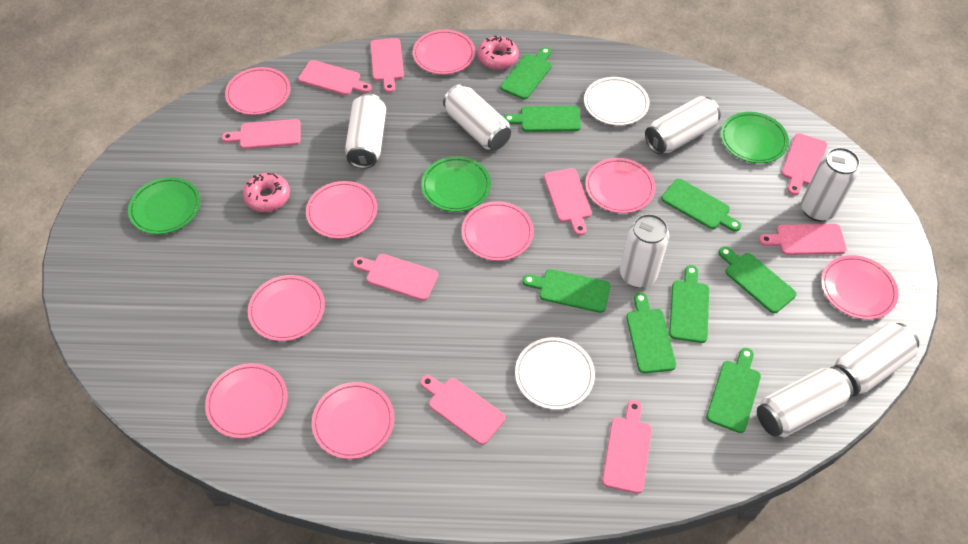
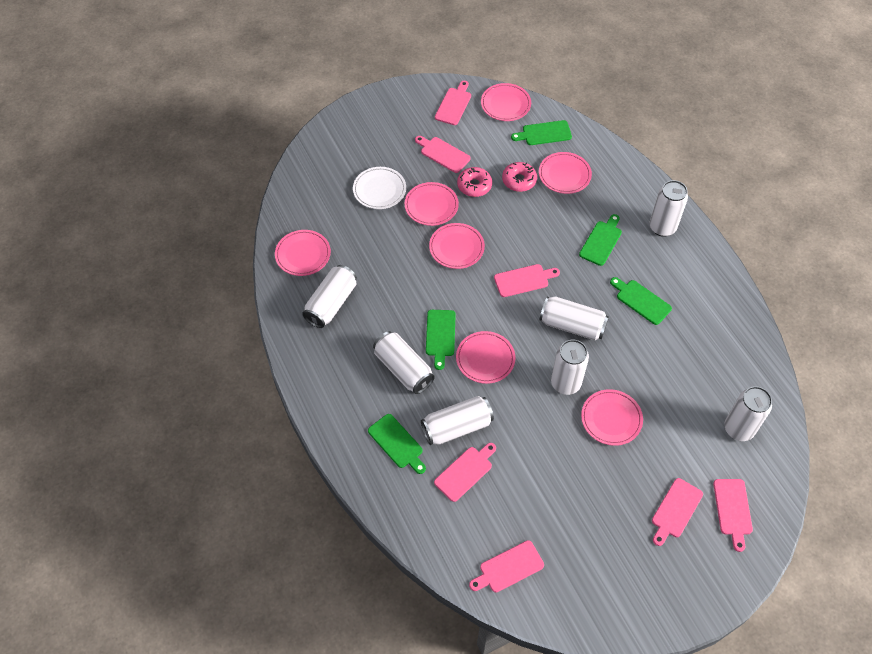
green cutting board: [500,47,552,100] [504,106,581,132] [522,269,611,313] [626,293,676,373] [661,179,741,232] [669,265,709,343] [706,348,761,433] [718,247,797,313] = 8 -> [368,414,426,474] [426,310,456,370] [511,120,572,145] [579,214,622,266] [610,277,672,325] = 5
green plate: [128,177,200,234] [421,156,491,212] [721,112,789,163] = 3 -> none = 0
pink cutting board: [222,119,301,149] [298,60,372,95] [353,254,438,301] [370,38,404,93] [420,375,505,445] [544,168,592,236] [602,400,652,494] [759,224,847,255] [781,133,827,195] = 9 -> [415,136,471,173] [434,443,496,502] [435,81,471,125] [469,540,544,592] [494,264,560,297] [652,478,703,546] [713,479,753,552] = 7
pink plate: [205,363,287,438] [225,67,290,115] [248,275,325,341] [306,181,377,239] [312,382,394,459] [413,30,475,74] [462,201,534,261] [585,158,655,213] [821,255,899,320] = 9 -> [275,230,331,276] [405,182,459,226] [429,223,485,269] [456,331,515,384] [481,83,531,121] [539,152,592,194] [581,389,643,446] = 7
white plate: [515,337,595,410] [584,77,650,125] = 2 -> [353,167,406,209] = 1

